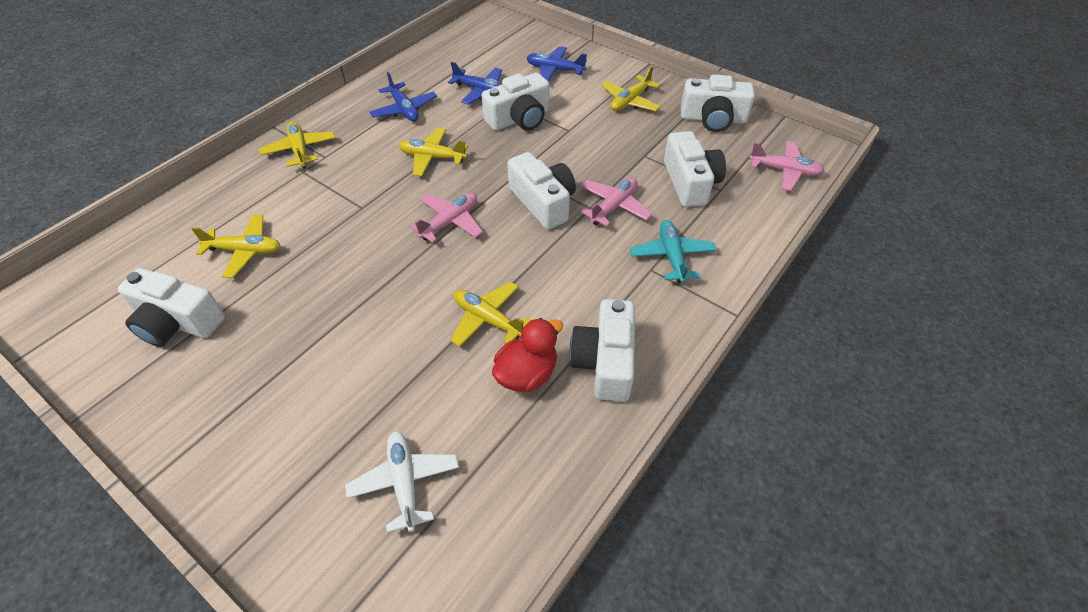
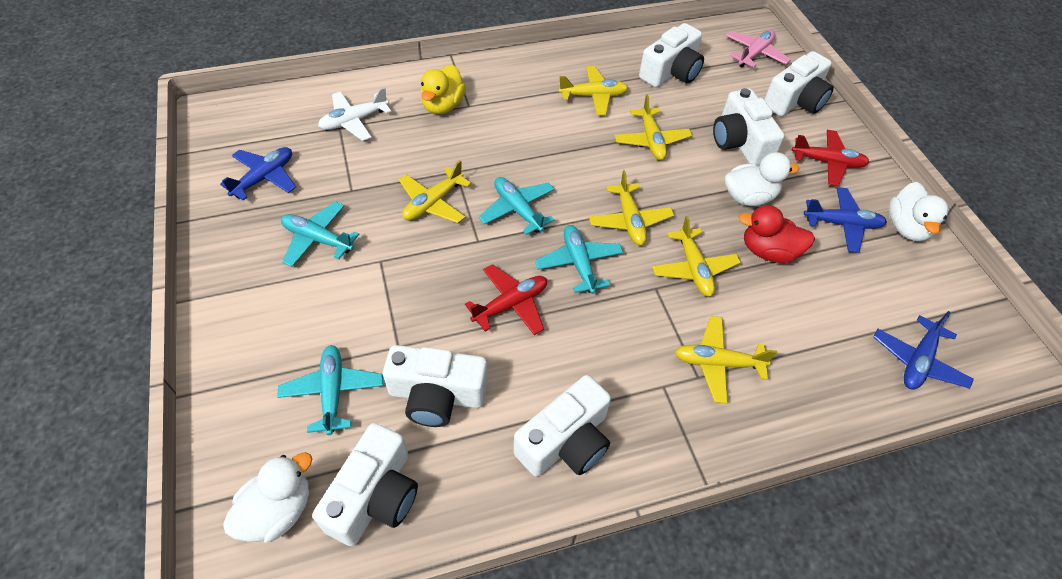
pink plane: [410,193,483,243] [580,178,652,227] [749,141,825,191] = 3 -> [726,30,791,67] = 1
red plane: none = 0 -> [465,264,547,335] [792,130,870,186] = 2
turquoise plane: [630,220,716,283] = 1 -> [277,345,383,435] [281,201,359,267] [479,177,555,235] [535,225,624,294] = 4
white duck: none = 0 -> [223,452,312,542] [725,152,799,206] [889,182,948,241] = 3
yellow duck: none = 0 -> [421,64,466,114] = 1
yellow plane: [192,215,281,278] [259,122,335,169] [398,128,468,176] [450,281,532,347] [601,66,661,111] = 5 -> [399,160,471,223] [558,66,628,116] [589,170,674,246] [614,94,692,160] [652,216,741,297] [675,316,777,404] = 6

